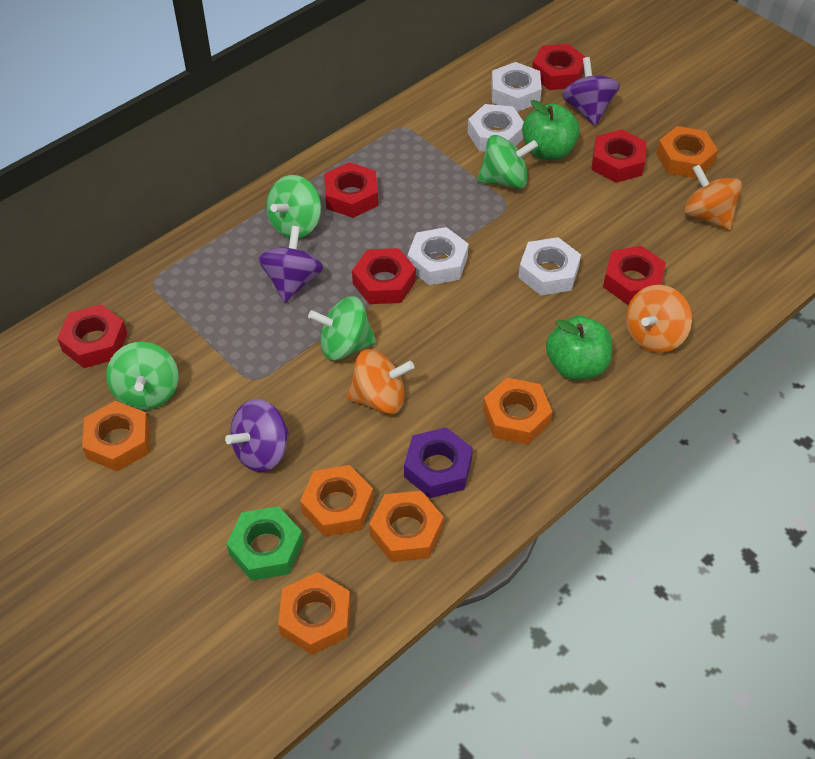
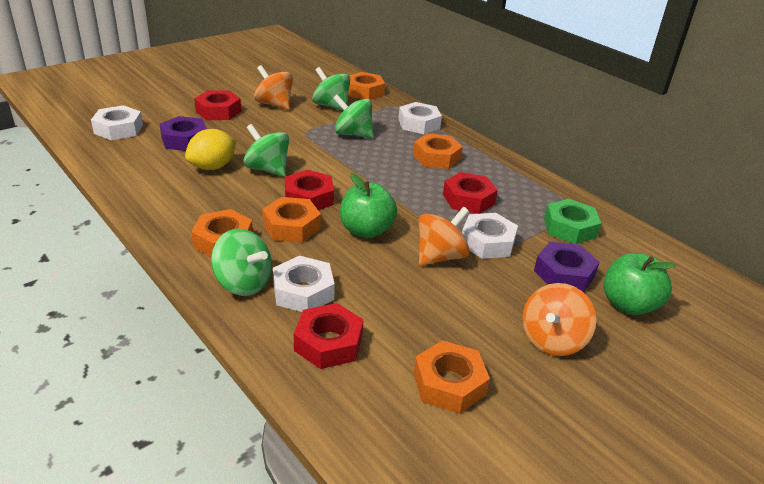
orange nut: [82,401,150,471] [278,572,351,655] [300,465,373,537] [369,491,444,562] [483,378,553,445] [656,126,718,179] = 6 -> [191,209,253,257] [262,197,321,243] [348,72,385,100] [413,133,463,169] [414,340,490,414] = 5
purple nut: [404,427,473,498] = 1 -> [160,116,207,151] [534,242,599,293] = 2
purple spinning top: [225,399,289,472] [258,226,323,303] [562,57,620,126] = 3 -> none = 0
red nut: [57,304,127,368] [324,162,378,218] [352,248,416,304] [532,44,585,90] [591,129,647,183] [603,246,666,305] = 6 -> [194,90,241,120] [285,170,334,210] [294,303,364,369] [443,172,498,214] = 4
yellow lemon: none = 0 -> [185,129,236,170] = 1

